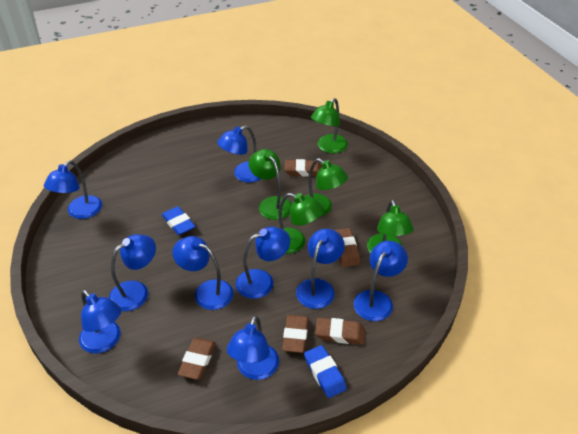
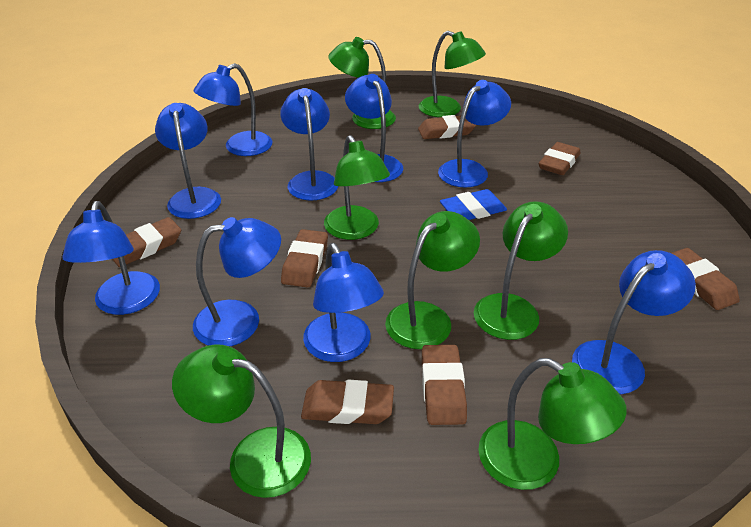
blue eraser: [162,206,195,235] [304,345,347,398] = 2 -> [440,189,507,220] = 1
brown eraser: [178,338,216,380] [282,315,308,353] [284,159,322,177] [315,318,365,345] [335,228,360,267] = 5 -> [112,217,181,267] [281,229,328,288] [301,380,394,424] [418,115,476,139] [422,345,467,425] [539,142,581,175] [671,248,740,310] = 7
green lamp: [249,149,292,220] [278,193,323,254] [306,158,348,217] [311,98,348,153] [367,200,414,253] = 5 -> [172,345,311,498] [324,135,390,240] [328,37,396,129] [385,211,480,349] [418,31,486,117] [474,201,568,340] [478,358,627,490] = 7

